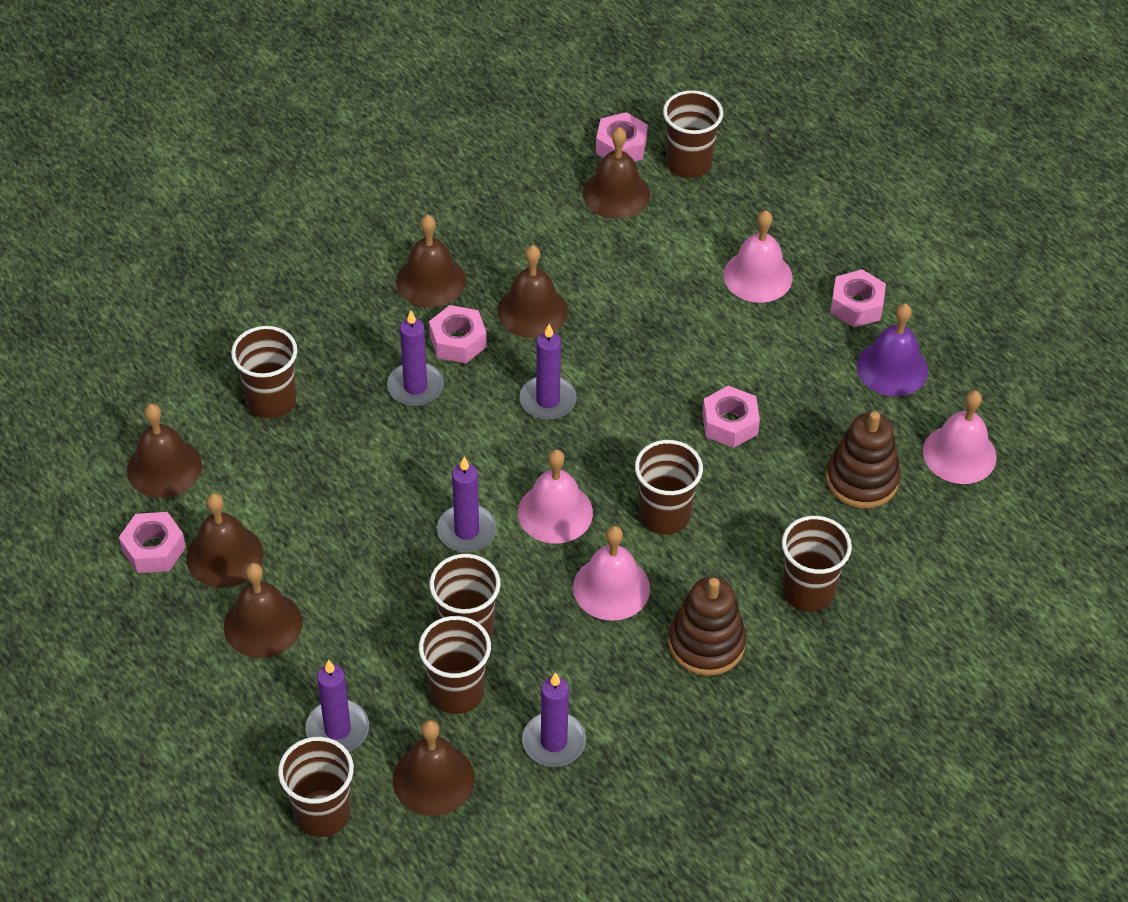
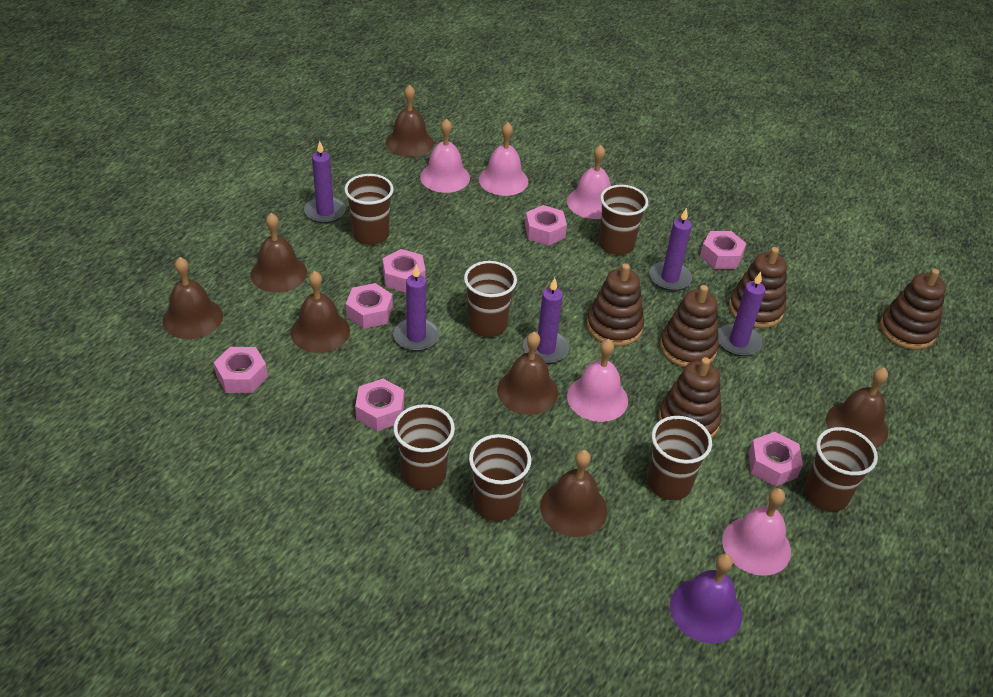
brown stacking toy: [668,577,746,676] [826,411,901,508] = 2 -> [587,263,644,346] [658,357,722,438] [660,285,719,367] [729,247,787,328] [880,269,946,350] = 5
pink bell: [518,449,593,544] [573,526,650,621] [723,210,792,303] [923,391,997,484] = 4 -> [420,119,470,193] [479,122,528,196] [567,145,611,219] [567,339,628,422] [722,488,791,576] = 5
pink nut: [119,512,186,573] [429,305,487,363] [596,112,648,161] [702,386,760,448] [830,269,886,327] = 5 -> [214,347,268,393] [346,283,393,329] [355,379,404,431] [383,249,426,293] [525,205,567,246] [700,231,747,269] [749,432,803,487] = 7

